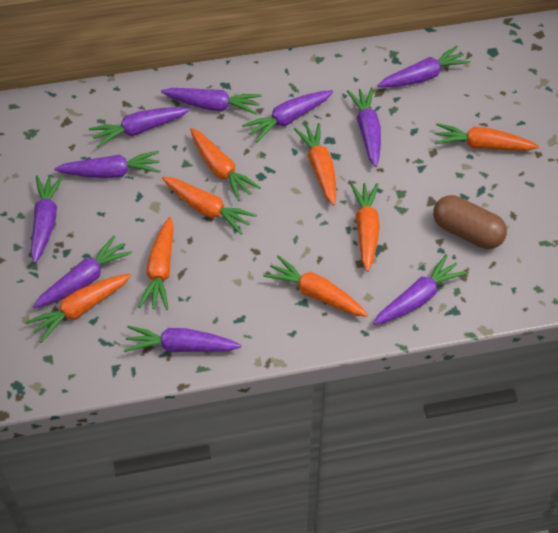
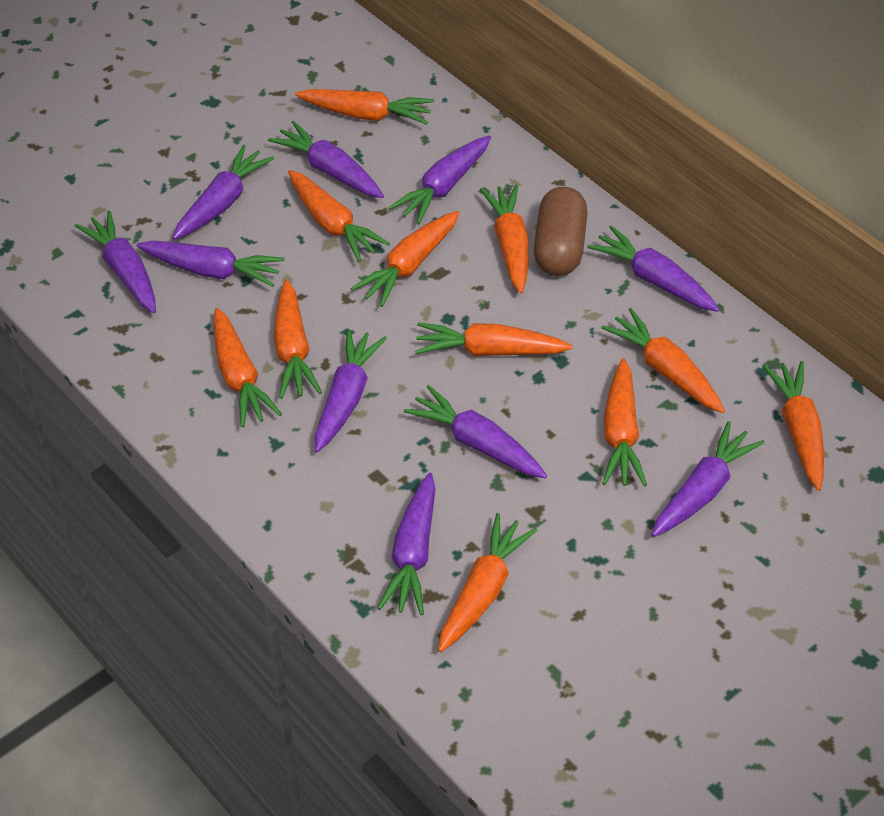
orange carrot: [25,274,131,343] [138,217,174,310] [162,177,257,235] [190,128,261,201] [263,255,368,317] [294,123,336,206] [350,183,380,272] [434,123,539,151] = 8 -> [213,308,282,427] [274,279,322,399] [288,170,390,262] [295,89,434,125] [351,211,460,307] [415,322,573,356] [438,513,537,652] [480,184,529,294] [601,308,725,413] [602,358,647,487] [762,361,824,491] = 11

